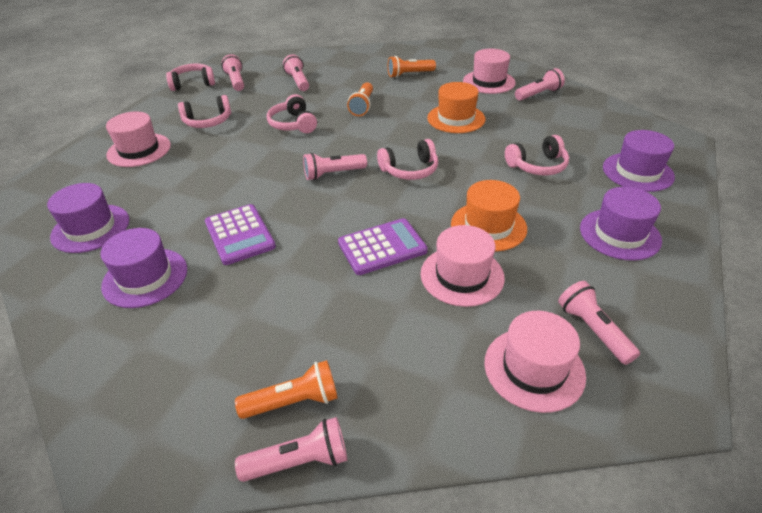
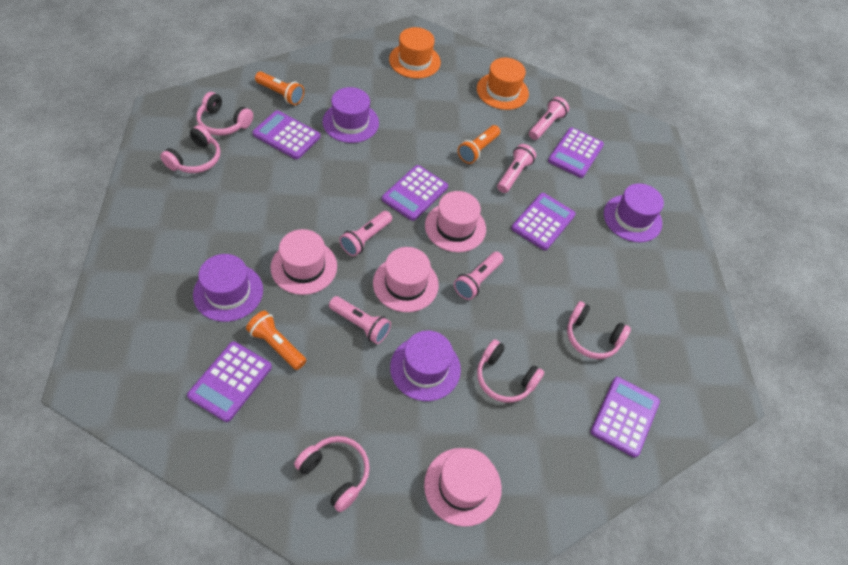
pink flashlight: [222,54,244,91] [235,417,347,482] [283,54,309,91] [303,153,367,180] [515,68,565,101] [558,281,640,365] = 6 -> [329,296,391,344] [339,211,392,256] [454,252,504,300] [497,144,536,193] [529,97,569,140] = 5
purple calculator: [205,204,276,265] [338,218,428,275] = 2 -> [187,341,272,422] [252,110,320,159] [382,165,448,221] [511,193,576,250] [548,127,604,178] [591,377,660,458] = 6

